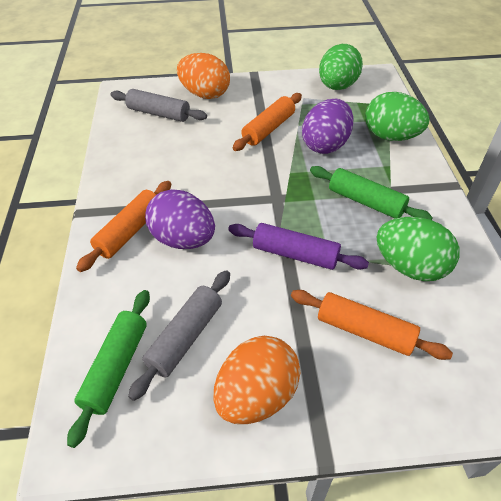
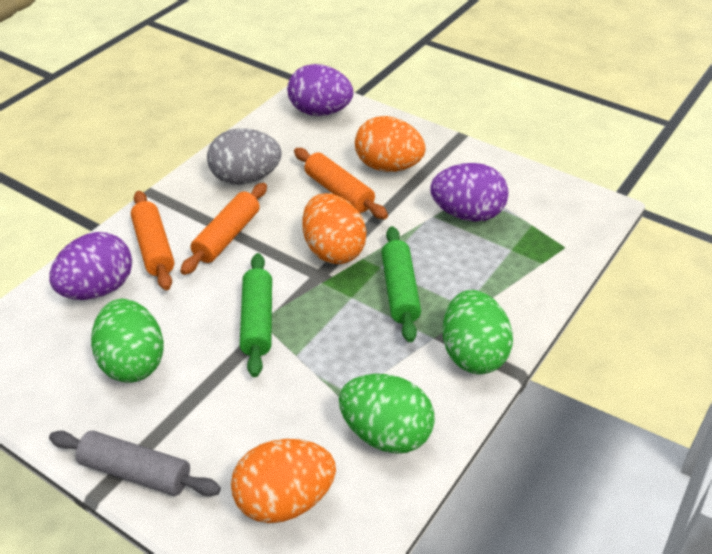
grey egg: none = 0 -> [207,128,282,185] = 1
grey rolling pin: [110,89,207,122] [128,270,230,401] = 2 -> [49,431,221,496] = 1
orange egg: [177,53,230,99] [213,336,300,424] = 2 -> [231,439,336,523] [302,193,366,264] [355,116,426,172] = 3
purple egg: [145,189,215,249] [302,99,353,154] = 2 -> [49,232,132,300] [287,64,353,116] [430,163,508,222] = 3
purple rolling pin: [228,223,369,270] = 1 -> none = 0

